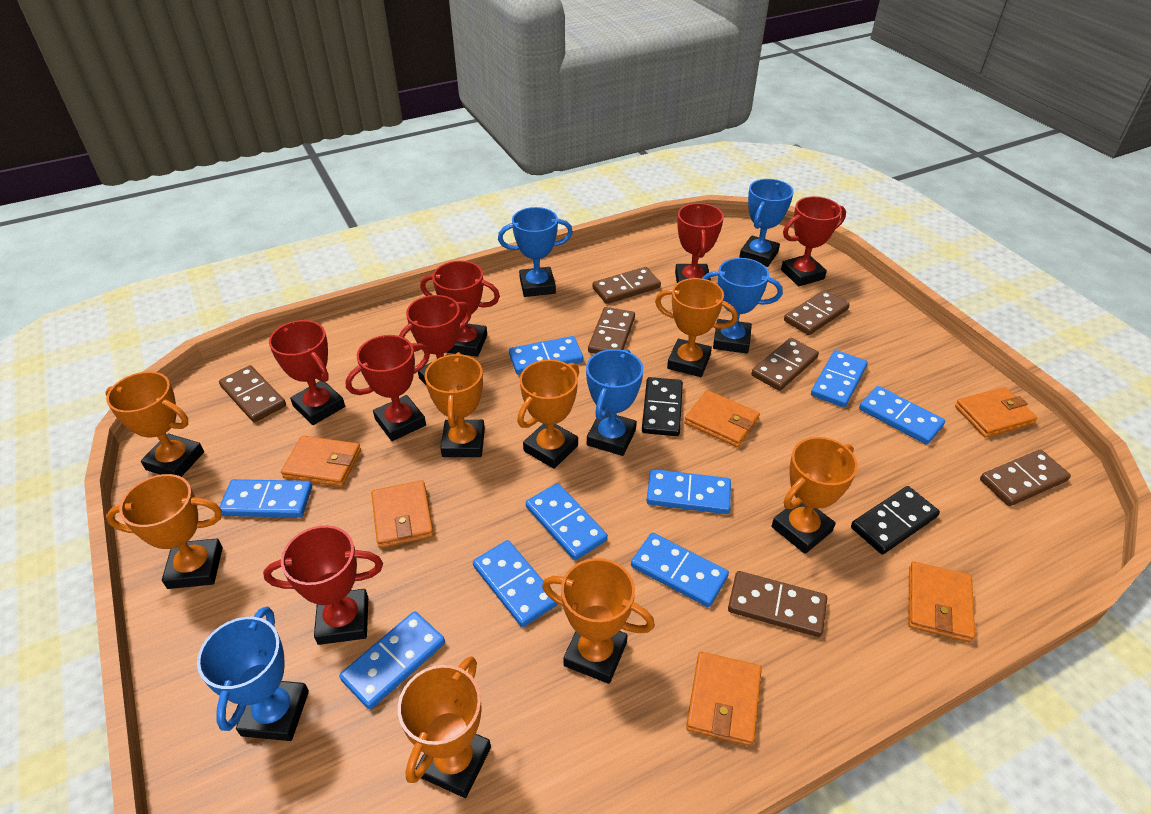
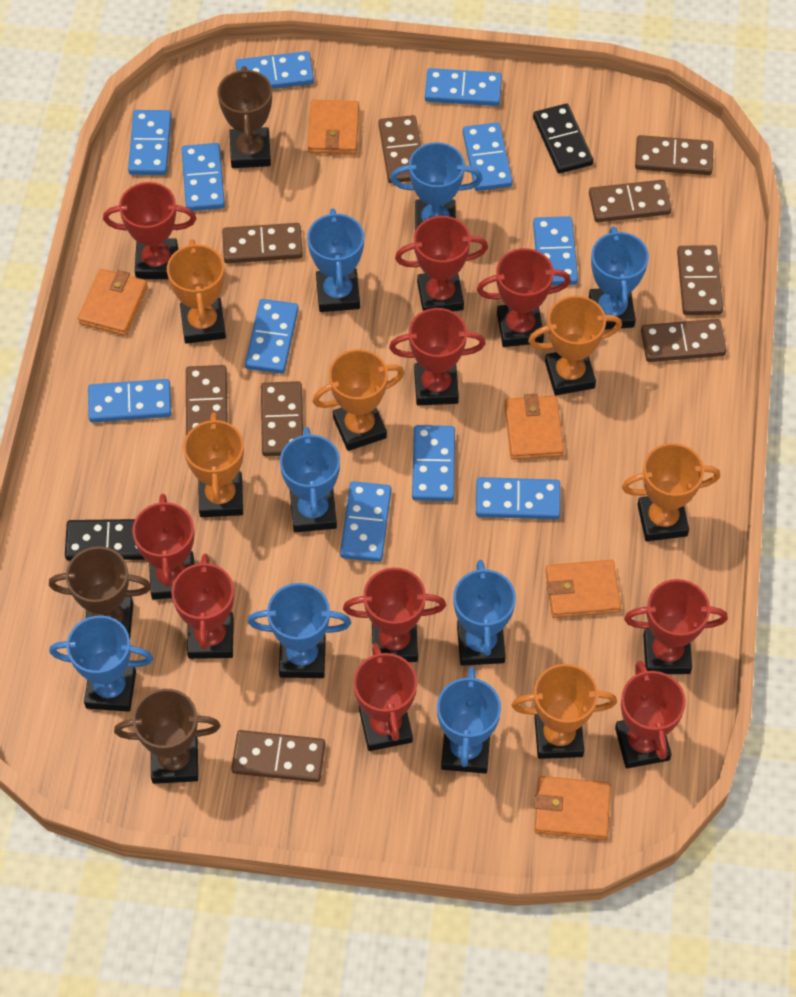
blue domino: [219,479,312,518] [339,611,445,710] [473,540,558,627] [509,336,583,375] [526,483,608,560] [631,533,729,607] [647,469,731,514] [811,350,868,407] [859,386,945,445] = 9 -> [88,379,171,423] [128,110,172,175] [182,143,225,211] [236,51,314,89] [245,299,299,374] [340,481,391,562] [412,425,455,501] [425,68,502,106] [463,122,513,191] [476,477,560,519] [533,216,578,285] = 11
blue trophy: [197,607,309,741] [498,207,573,297] [586,349,643,456] [702,258,783,354] [739,179,794,267] = 5 -> [49,615,153,712] [248,583,351,678] [280,427,340,532] [307,208,364,312] [390,142,483,231] [437,667,501,774] [453,560,516,666] [589,226,649,330] = 8
brown domino: [219,365,286,422] [588,307,635,354] [592,267,661,304] [728,571,827,637] [751,338,819,391] [784,290,850,335] [980,450,1071,506] = 7 -> [186,365,228,436] [222,223,303,263] [231,730,325,783] [261,381,303,456] [378,115,421,183] [589,180,672,222] [635,135,714,175] [641,319,727,362] [677,245,723,315] = 9
brown trophy: none = 0 -> [49,546,151,638] [114,689,221,784] [217,66,272,168] = 3
orange trophy: [105,371,204,477] [106,474,223,589] [398,656,491,798] [425,352,485,457] [517,359,579,469] [542,558,655,684] [655,278,738,377] [772,437,858,554] = 8 -> [167,239,226,344] [183,412,244,517] [312,349,404,451] [512,664,617,759] [528,296,622,395] [622,443,720,541] = 6
orange wallet: [281,436,361,487] [371,480,434,548] [684,390,760,447] [686,652,762,746] [908,562,975,642] [955,387,1037,438] = 6 -> [78,269,148,336] [307,100,359,154] [504,394,564,460] [534,776,611,840] [545,560,621,618] = 5
red trophy: [263,525,383,645] [269,320,345,425] [345,335,430,441] [399,295,472,386] [420,261,500,357] [675,203,724,283] [781,196,846,286] = 7 -> [103,182,196,279] [132,494,194,600] [171,554,234,659] [343,567,446,662] [353,643,417,751] [389,308,486,406] [395,216,488,311] [477,248,571,347] [615,661,686,768] [624,579,728,674] = 10

